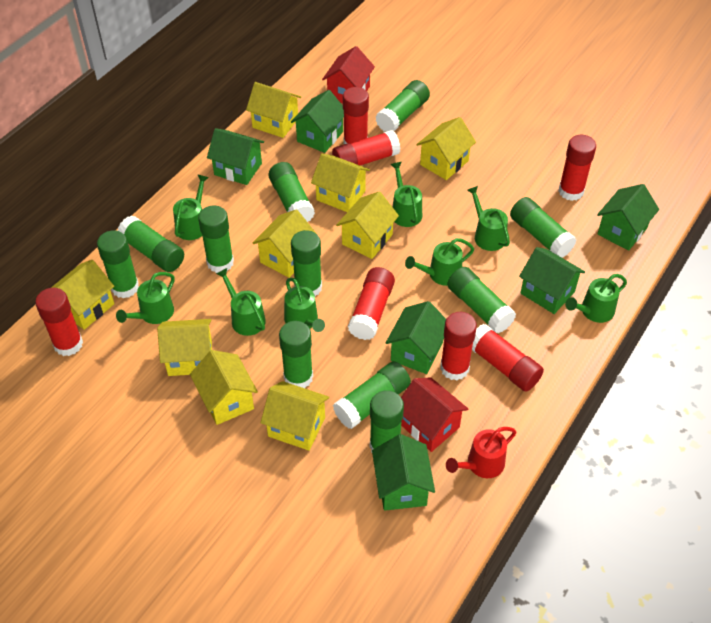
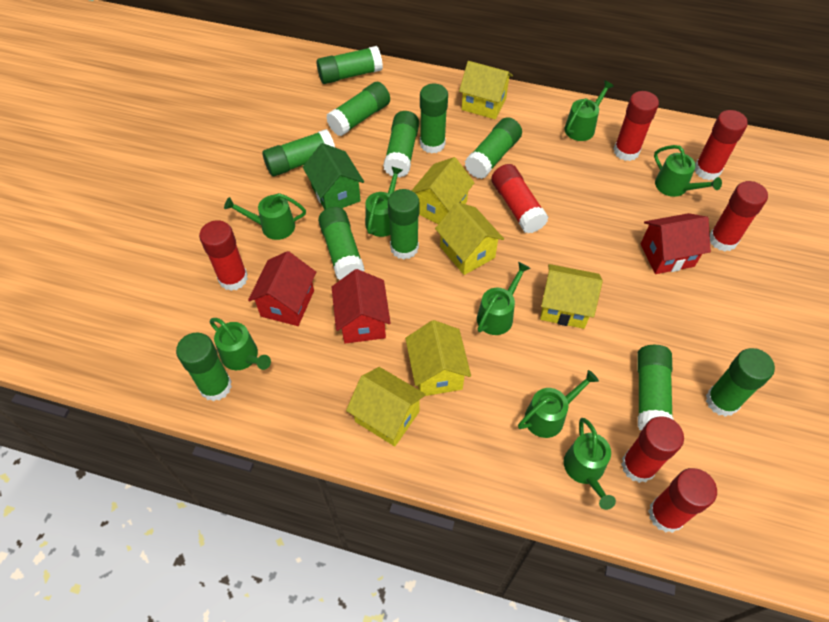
green house: [207,128,264,185] [291,90,344,153] [372,434,435,511] [386,301,446,374] [519,247,585,314] [597,184,659,251] = 6 -> [303,143,364,210] = 1
red house: [322,46,375,103] [401,377,468,452] = 2 -> [248,251,316,326] [332,269,391,344] [641,213,711,274] = 3
red watering can: [446,427,517,478] = 1 -> none = 0
yellow house: [51,260,114,330] [157,319,212,376] [190,350,258,425] [246,82,301,138] [253,209,317,278] [260,381,329,451] [311,153,370,212] [336,191,399,259] [416,117,476,180] = 9 -> [346,367,426,446] [405,320,471,396] [412,157,475,224] [435,202,504,275] [459,61,513,119] [540,264,603,329] = 6

